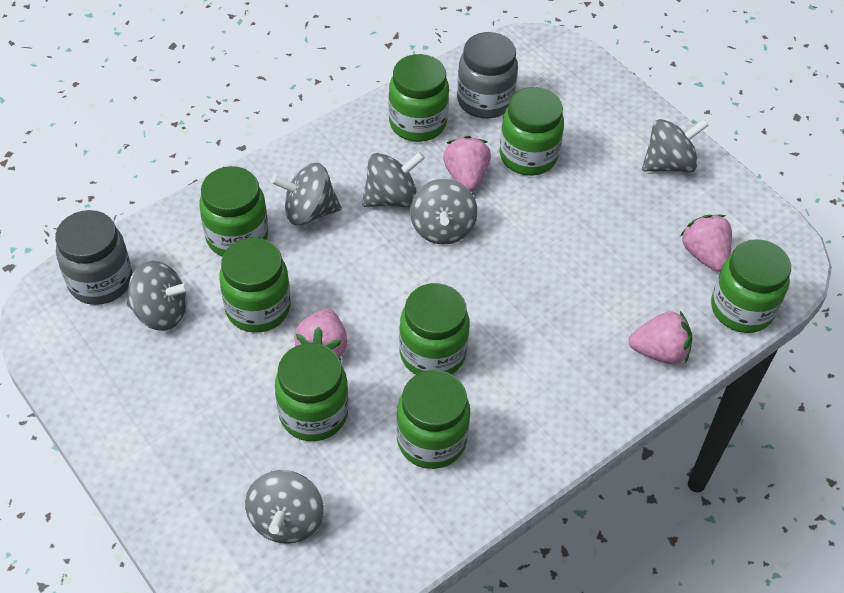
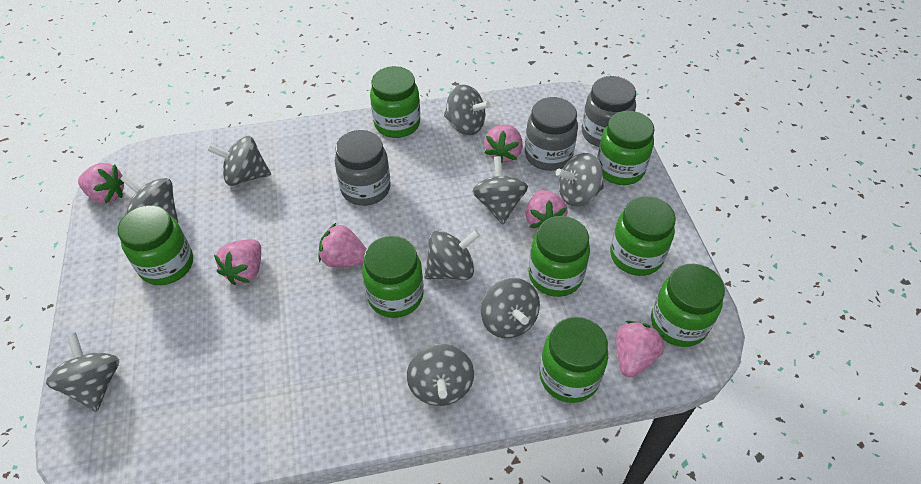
grey jar: [55,210,132,305] [457,32,518,119] = 2 -> [335,130,391,206] [525,97,578,171] [582,76,636,147] = 3
grey spinning top: [127,261,191,331] [245,470,324,544] [271,163,341,225] [362,152,425,207] [410,179,478,245] [642,119,709,172] = 6 -> [46,332,119,412] [120,174,178,223] [207,136,271,186] [407,344,474,406] [424,230,480,280] [444,84,491,136] [472,156,528,225] [481,278,540,338] [556,153,604,207] = 9
pink strawberry: [294,309,347,360] [443,136,491,192] [629,311,693,365] [680,215,732,272] = 4 -> [78,163,124,204] [214,239,261,285] [318,223,367,267] [484,124,523,163] [525,190,568,230] [616,321,665,378] = 6

